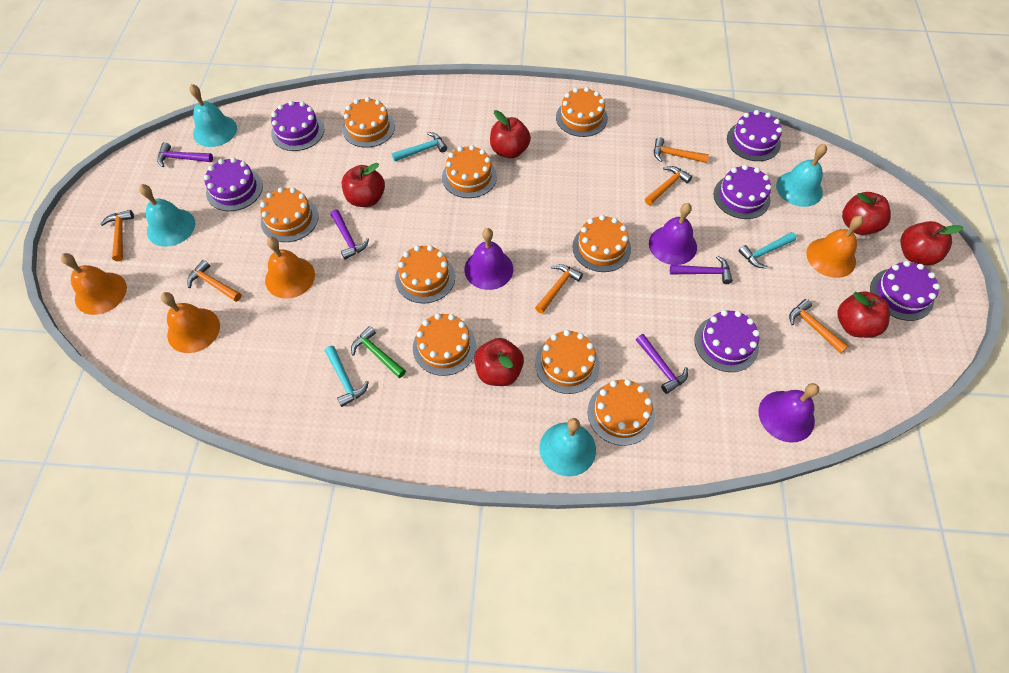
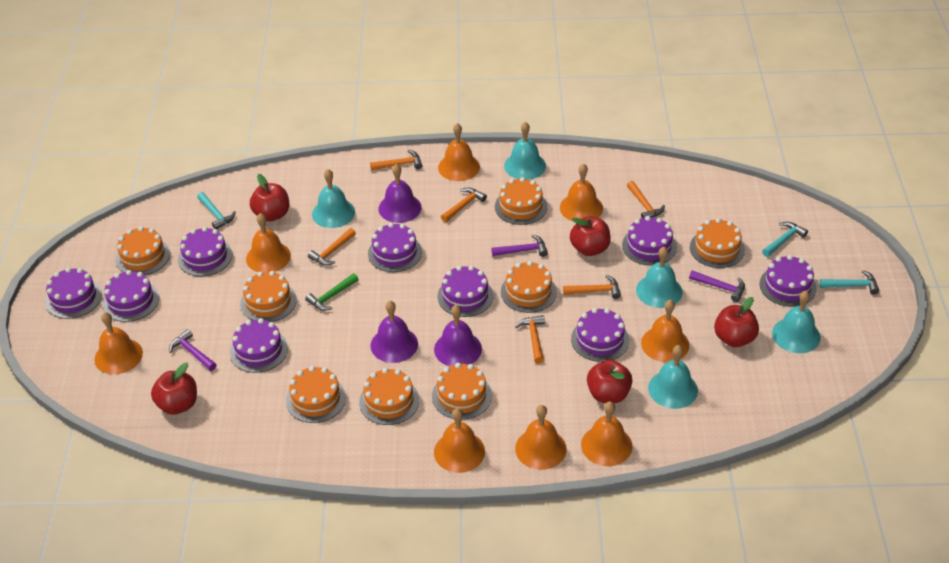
orange bell: [61,253,127,315] [161,292,220,353] [265,237,315,299] [806,216,863,278] = 4 -> [94,312,143,374] [246,213,291,272] [434,408,485,473] [438,123,480,181] [515,405,567,470] [560,163,603,221] [581,401,632,466] [641,300,689,362] = 8
orange cake: [260,187,319,242] [342,97,395,148] [395,245,455,303] [413,313,476,376] [442,145,497,198] [535,330,600,394] [556,87,608,137] [573,215,631,272] [588,379,655,446] = 9 -> [115,226,170,275] [240,271,297,322] [286,366,346,423] [359,368,419,425] [432,363,492,420] [495,177,547,225] [501,261,557,313] [690,218,745,268] = 8
purple cake: [204,157,263,211] [271,101,324,151] [694,310,760,372] [714,165,772,219] [727,110,782,161] [870,261,940,321] = 6 -> [45,267,102,319] [103,270,159,322] [178,227,233,276] [230,318,288,373] [368,223,422,272] [437,265,493,317] [571,308,629,362] [622,216,677,266] [760,255,817,307] = 9
purple hammer: [157,142,213,167] [330,210,369,260] [636,334,688,394] [670,255,733,284] = 4 -> [169,329,217,371] [491,235,548,257] [689,270,745,302] = 3
red apple: [341,163,385,207] [474,338,524,386] [490,110,531,159] [837,291,890,338] [842,192,891,235] [900,221,964,265] = 6 -> [151,363,197,415] [250,174,289,222] [570,216,611,256] [587,360,633,403] [714,297,759,347] = 5
turquoise bell: [139,184,195,247] [189,84,237,147] [540,418,596,477] [776,144,827,207] = 4 -> [312,169,355,228] [504,122,546,180] [636,247,683,308] [648,345,698,409] [772,291,821,353] = 5

